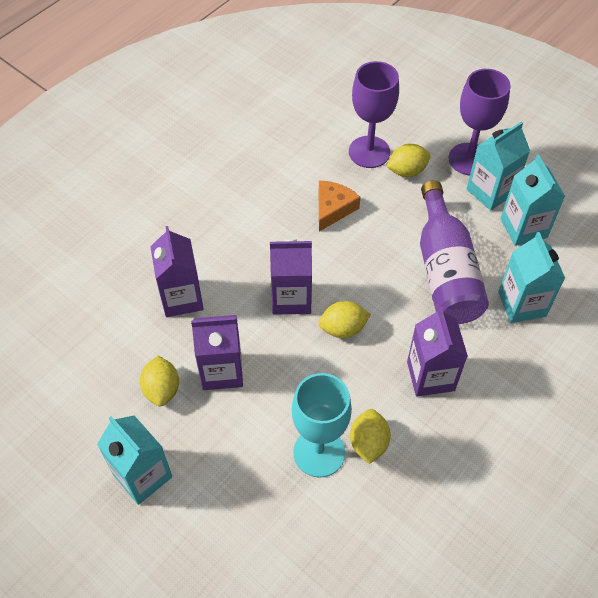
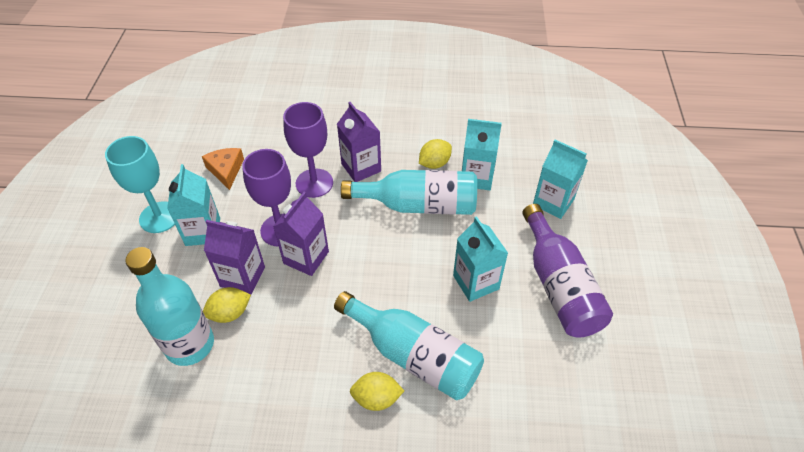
purple carton: [150,226,204,317] [191,315,243,390] [270,238,312,315] [407,307,468,397] = 4 -> [204,220,265,294] [273,192,329,276] [337,102,381,182] = 3
turquoise bottle: none = 0 -> [125,247,214,366] [334,291,484,400] [341,170,477,215] = 3
yellow lemon: [140,356,179,406] [318,301,371,338] [350,409,391,464] [386,144,431,177] = 4 -> [203,287,251,323] [350,372,404,411] [419,139,452,169] = 3

